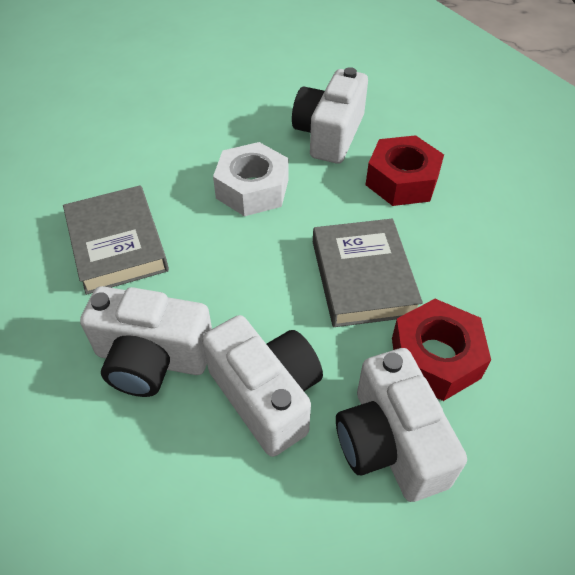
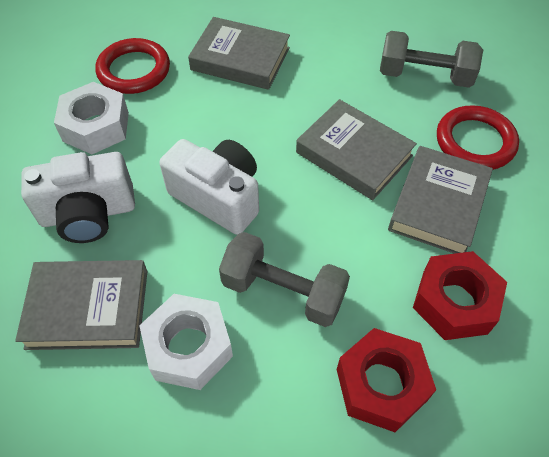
grey book: [63,185,169,295] [313,219,423,327] = 2 -> [15,260,147,350] [188,17,290,90] [296,99,417,200] [388,146,493,254] = 4
grey dumbbell: none = 0 -> [219,232,350,327] [380,31,483,88] = 2
red ring: none = 0 -> [95,38,170,94] [437,105,519,170] = 2
white camera: [80,286,212,397] [202,315,323,457] [292,67,368,164] [336,348,467,502] = 4 -> [21,152,135,243] [159,139,259,235] = 2
white nut: [213,142,288,216] = 1 -> [54,82,129,154] [139,294,233,390] = 2

